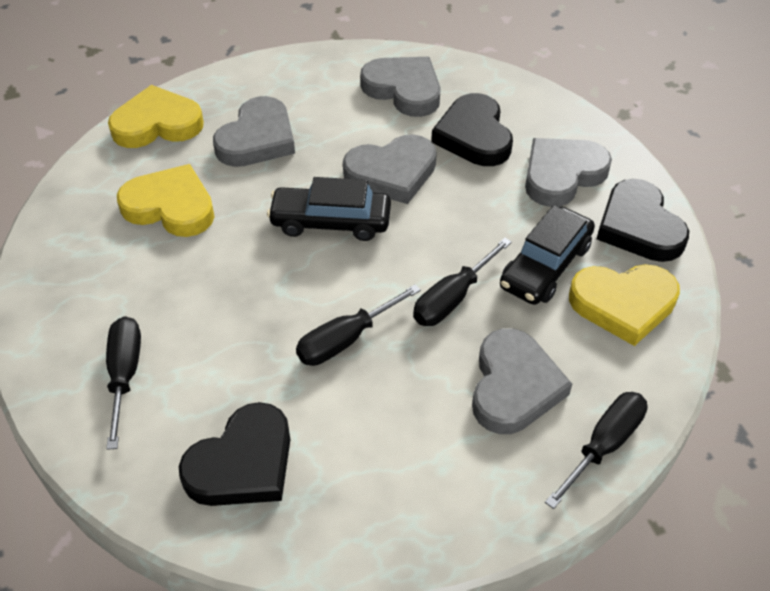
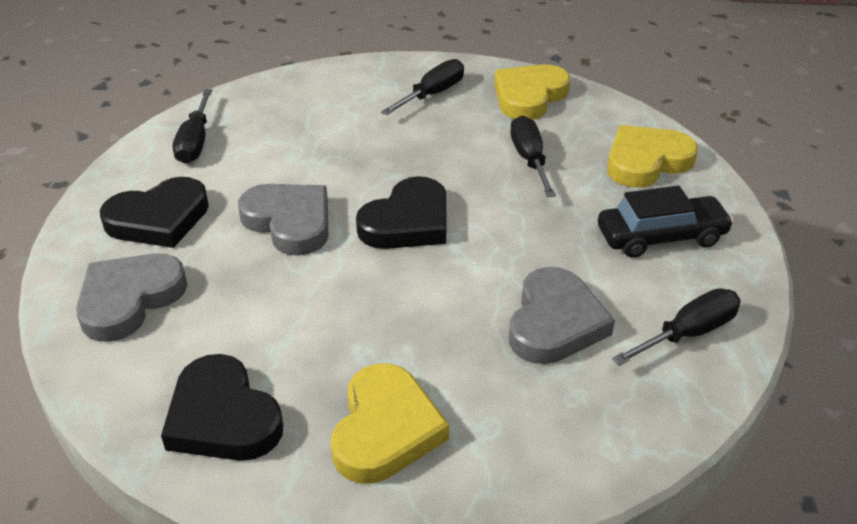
black car: [267,177,391,241] [500,205,595,305] = 2 -> [598,186,734,258] = 1
grey heart: [213,96,295,167] [343,134,437,204] [360,57,441,117] [472,328,572,434] [525,138,612,207] = 5 -> [76,253,187,342] [238,184,328,256] [509,267,615,364] = 3

